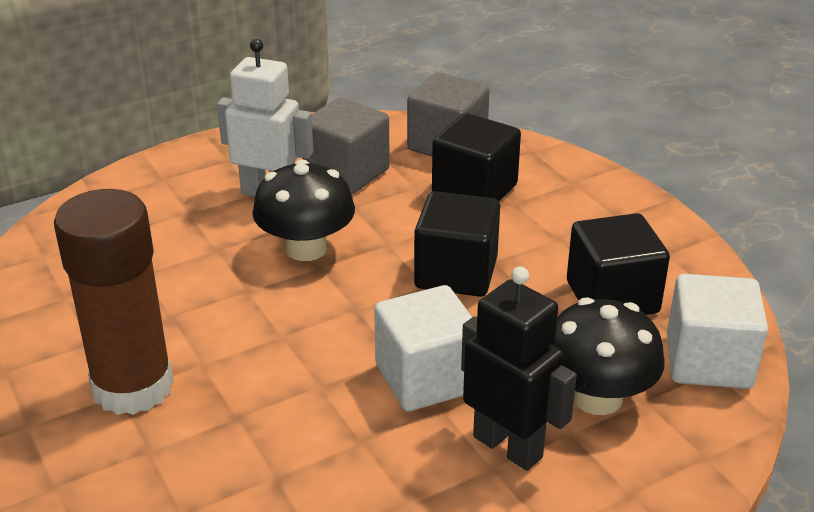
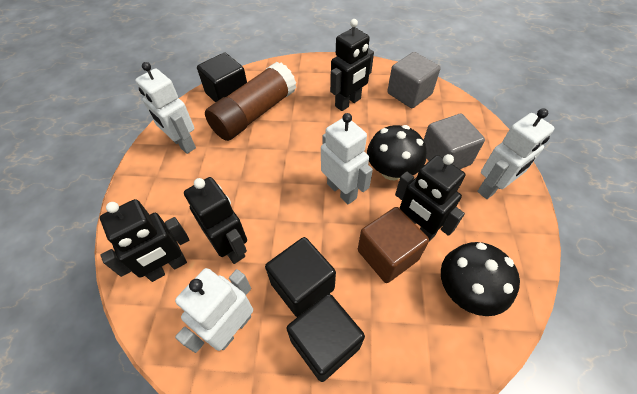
black robot: [461,266,577,471] = 1 -> [100,199,189,282] [184,177,247,264] [330,19,374,111] [395,154,466,241] = 4
brown cube: none = 0 -> [358,207,429,283] = 1
white cube: [374,285,472,411] [667,274,768,389] = 2 -> none = 0
white robot: [217,39,313,197] = 1 -> [135,62,196,154] [175,268,253,353] [321,113,373,204] [477,108,555,199] = 4

